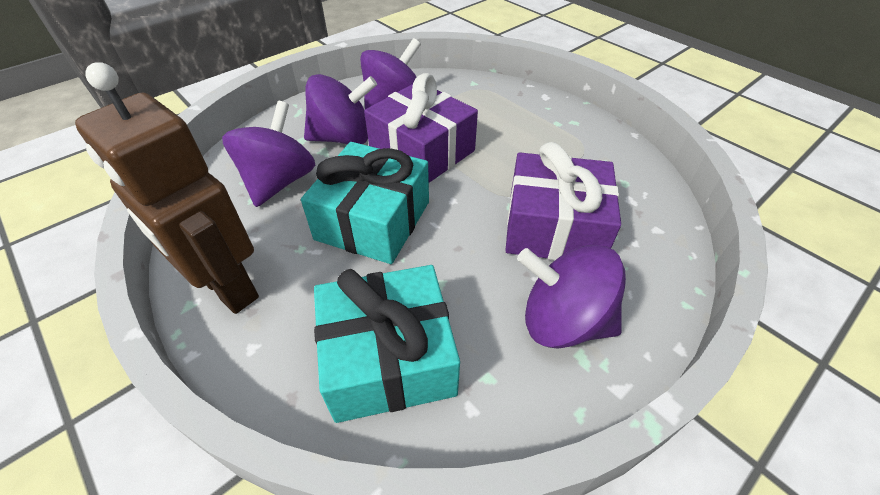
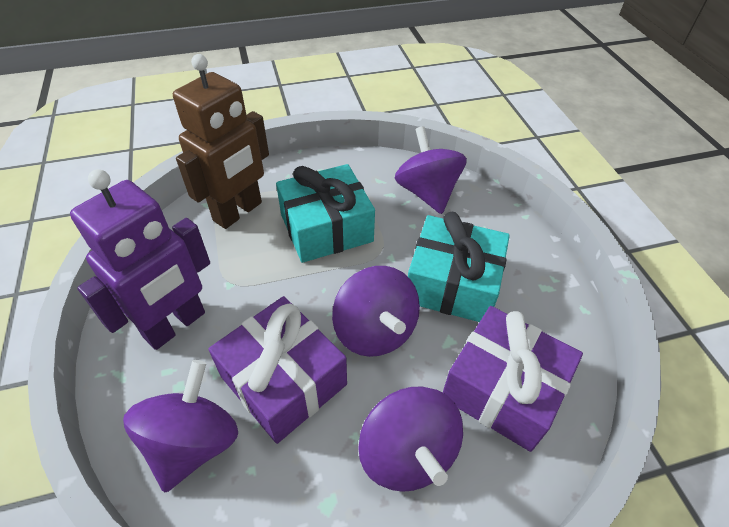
purple robot: none = 0 -> [70,169,210,350] = 1

